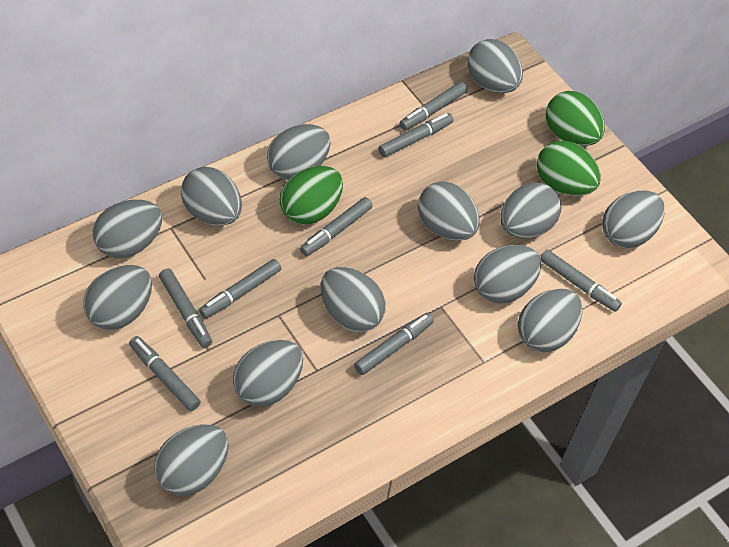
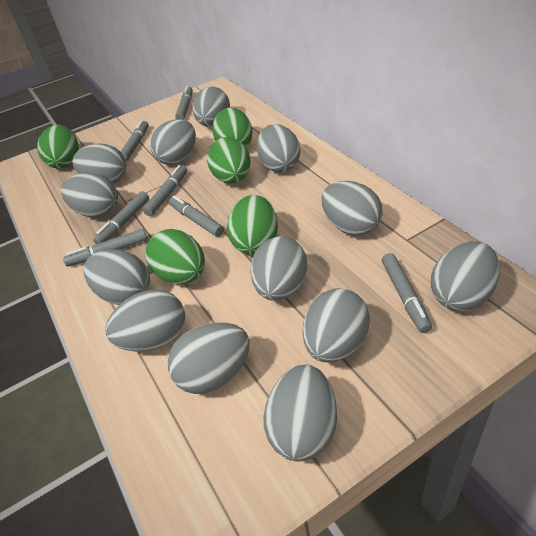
green egg: [280,166,343,225] [537,141,601,196] [546,91,605,146] = 3 -> [37,125,79,169] [145,229,205,284] [207,137,251,184] [212,108,252,147] [227,195,278,255] = 5
grey marker: [129,336,201,411] [159,269,212,348] [199,259,281,319] [300,197,373,256] [354,313,434,375] [378,113,453,158] [399,82,467,131] [540,250,622,312] = 8 -> [63,229,147,267] [93,191,149,244] [121,120,149,162] [143,165,187,216] [169,196,224,237] [175,86,193,120] [382,253,432,333] = 7

